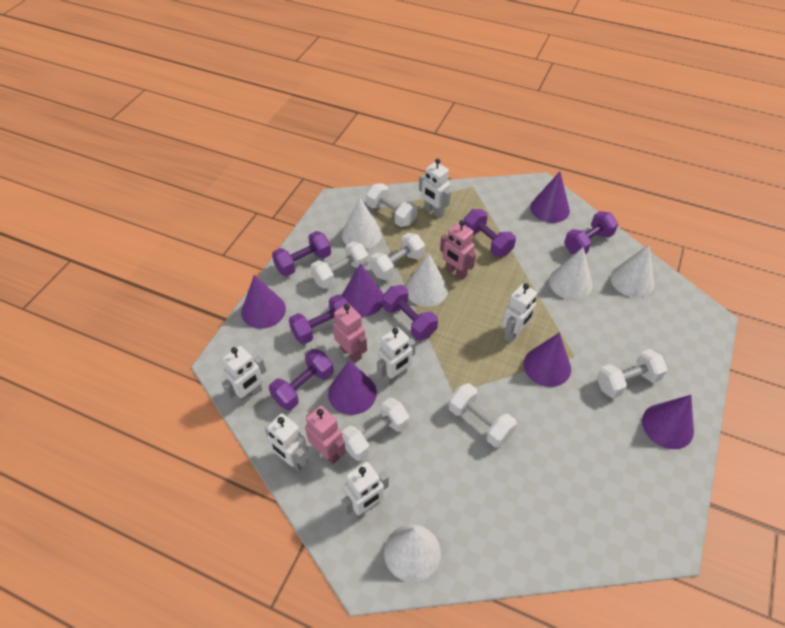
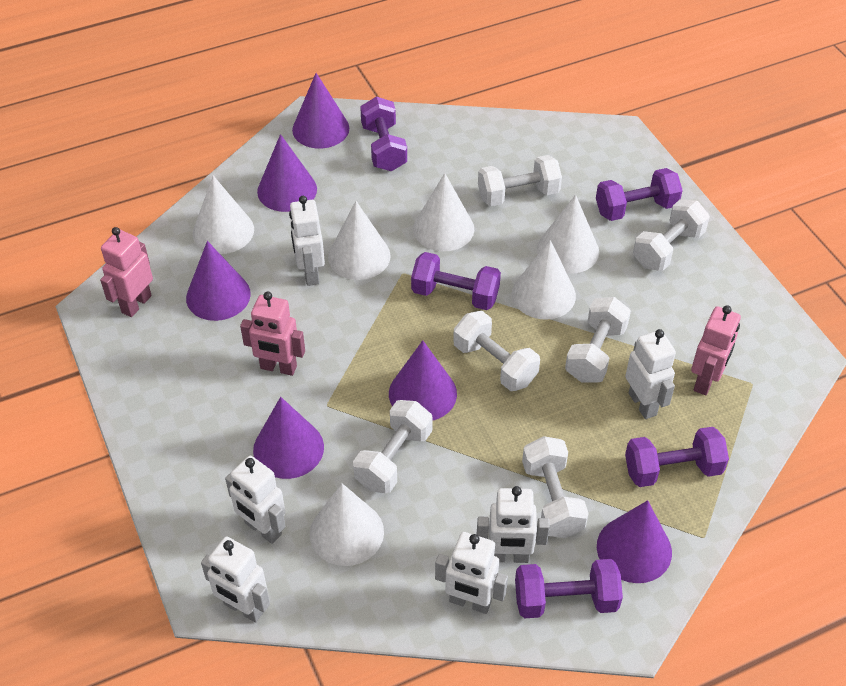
purple dumbbell: [269,349,334,410] [272,231,331,276] [289,295,348,344] [382,285,438,340] [464,209,516,257] [564,211,618,254] = 6 -> [360,97,407,171] [411,252,501,310] [515,559,623,618] [596,168,683,221] [625,427,729,487] = 5
white cone: [342,197,382,249] [384,524,441,582] [405,254,448,307] [549,247,593,300] [610,245,654,298] = 5 -> [193,176,254,254] [310,483,384,566] [328,201,391,280] [413,173,474,251] [512,240,576,320] [537,195,599,274] = 6

